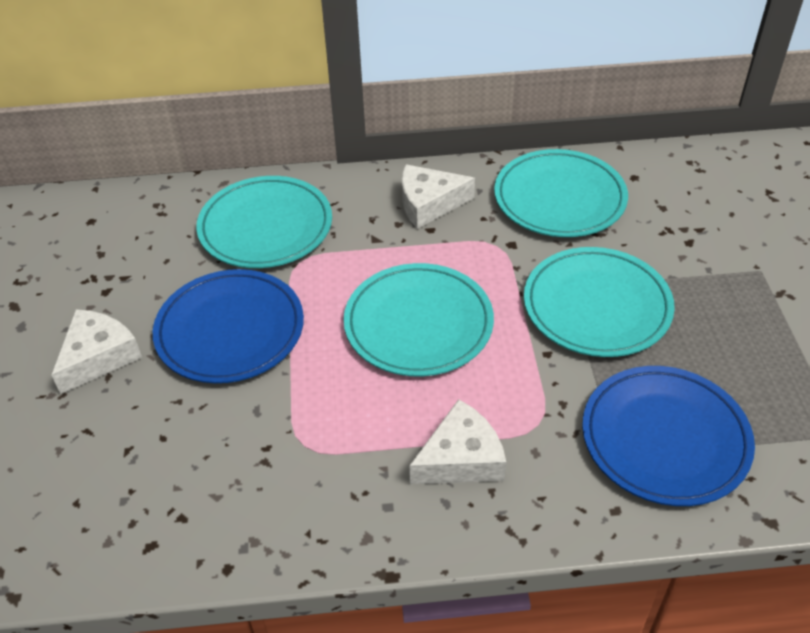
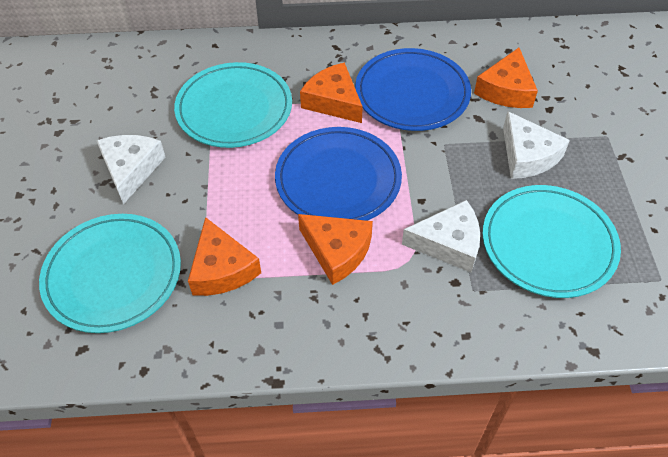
orange cheese: none = 0 -> [188,217,261,296] [298,214,373,285] [300,62,363,123] [474,48,538,108] = 4
turquoise plate: [196,176,332,268] [344,263,494,377] [494,149,628,237] [524,247,675,357] = 4 -> [39,214,181,333] [174,62,292,148] [482,185,621,298] = 3

